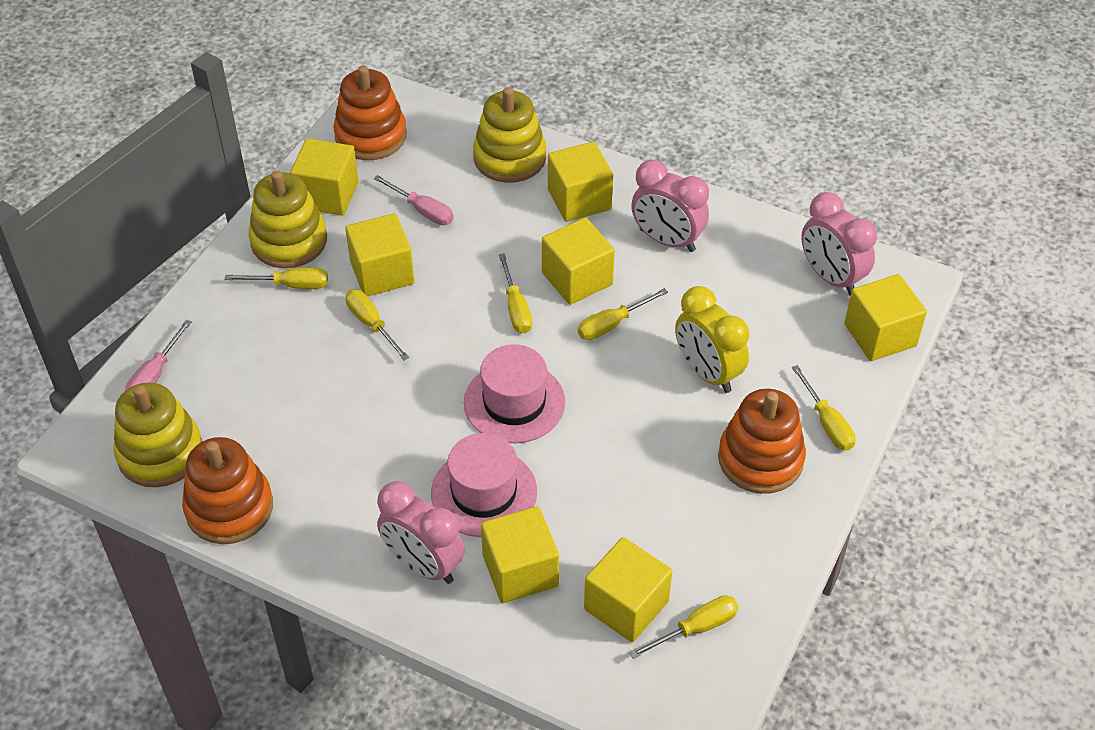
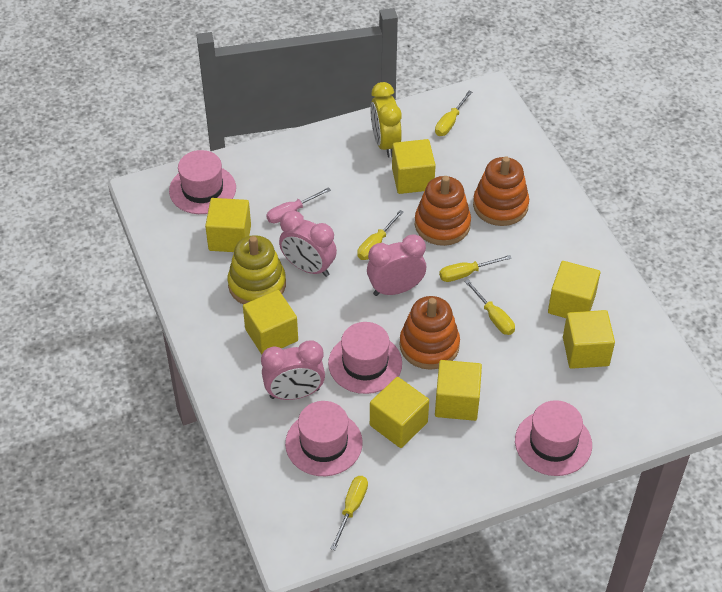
pink hat: [431,433,537,537] [464,344,565,443] = 2 -> [169,150,236,214] [285,401,363,476] [328,322,402,394] [515,400,592,476] = 4
pink screwdriver: [125,320,192,391] [374,175,454,225] = 2 -> [266,187,331,223] = 1
yellow screwdriver: [224,268,328,289] [345,289,409,360] [499,253,532,333] [578,288,668,340] [629,595,739,659] [792,365,856,450] = 6 -> [330,476,368,550] [357,210,404,260] [435,91,472,136] [439,255,512,282] [465,280,515,335] = 5
yellow stacking toy: [114,382,203,487] [248,171,327,268] [473,87,546,183] = 3 -> [227,235,286,305] = 1

